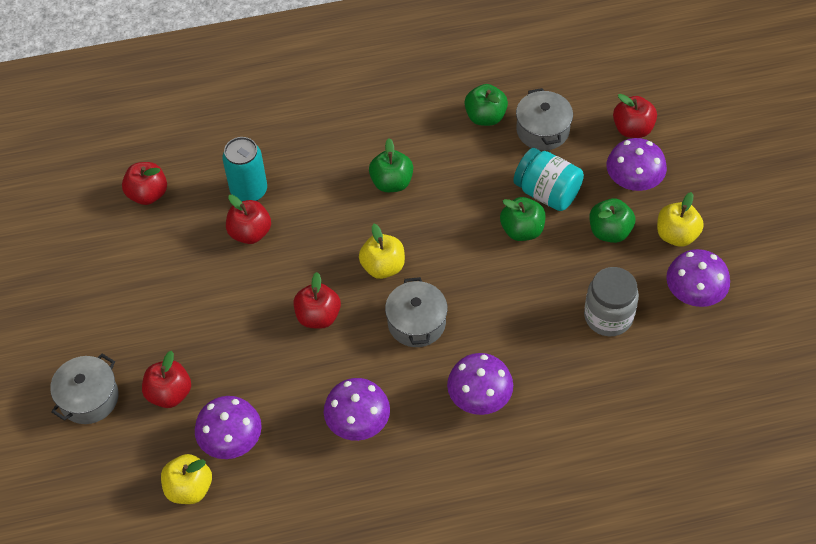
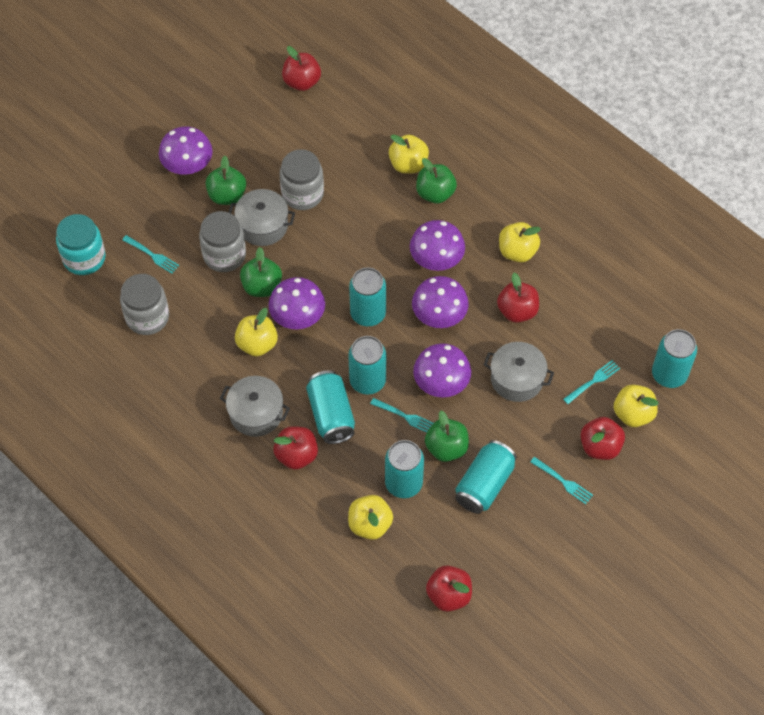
grey jar: [584,267,639,336] = 1 -> [120,274,169,335] [199,211,246,272] [279,149,324,210] = 3
turquoise can: [222,137,267,201] = 1 -> [306,370,355,444] [348,336,386,395] [349,267,386,326] [385,440,424,498] [455,440,517,514] [652,329,697,388] = 6
turquoise fork: none = 0 -> [122,235,179,274] [370,398,434,433] [530,457,593,504] [563,360,620,404] = 4
yellow apple: [161,454,212,504] [359,224,405,279] [657,192,704,247] = 3 -> [235,308,278,357] [348,495,393,540] [389,135,429,174] [499,222,541,262] [614,385,659,427] = 5

